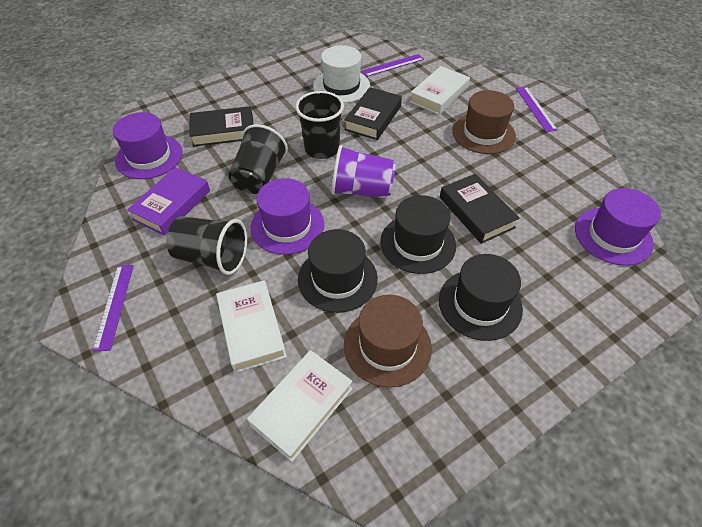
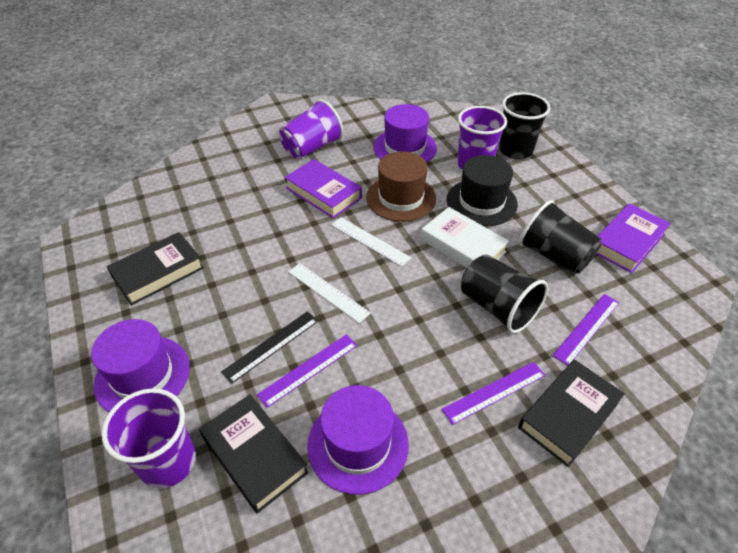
black hat: [298,229,378,313] [380,195,456,274] [439,254,523,341] = 3 -> [447,155,518,226] = 1
black ruler: none = 0 -> [221,311,318,384] = 1
brown hat: [344,295,432,388] [452,90,516,154] = 2 -> [366,151,436,222] = 1
purple book: [127,167,210,236] = 1 -> [284,159,362,218] [596,203,671,273] = 2
purple cup: [332,145,396,199] = 1 -> [102,388,196,489] [279,99,343,159] [457,106,507,170] = 3
white book: [216,280,287,373] [247,350,353,462] [410,66,470,115] = 3 -> [421,207,509,268] = 1
white hat: [313,45,370,103] = 1 -> none = 0
white ruler: none = 0 -> [288,263,371,323] [331,217,411,267] = 2

